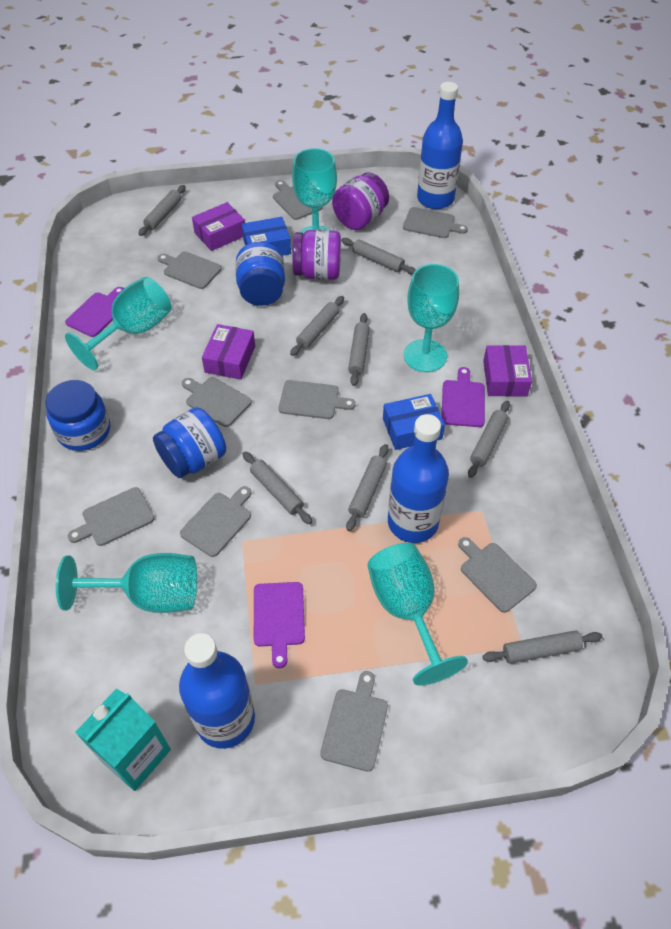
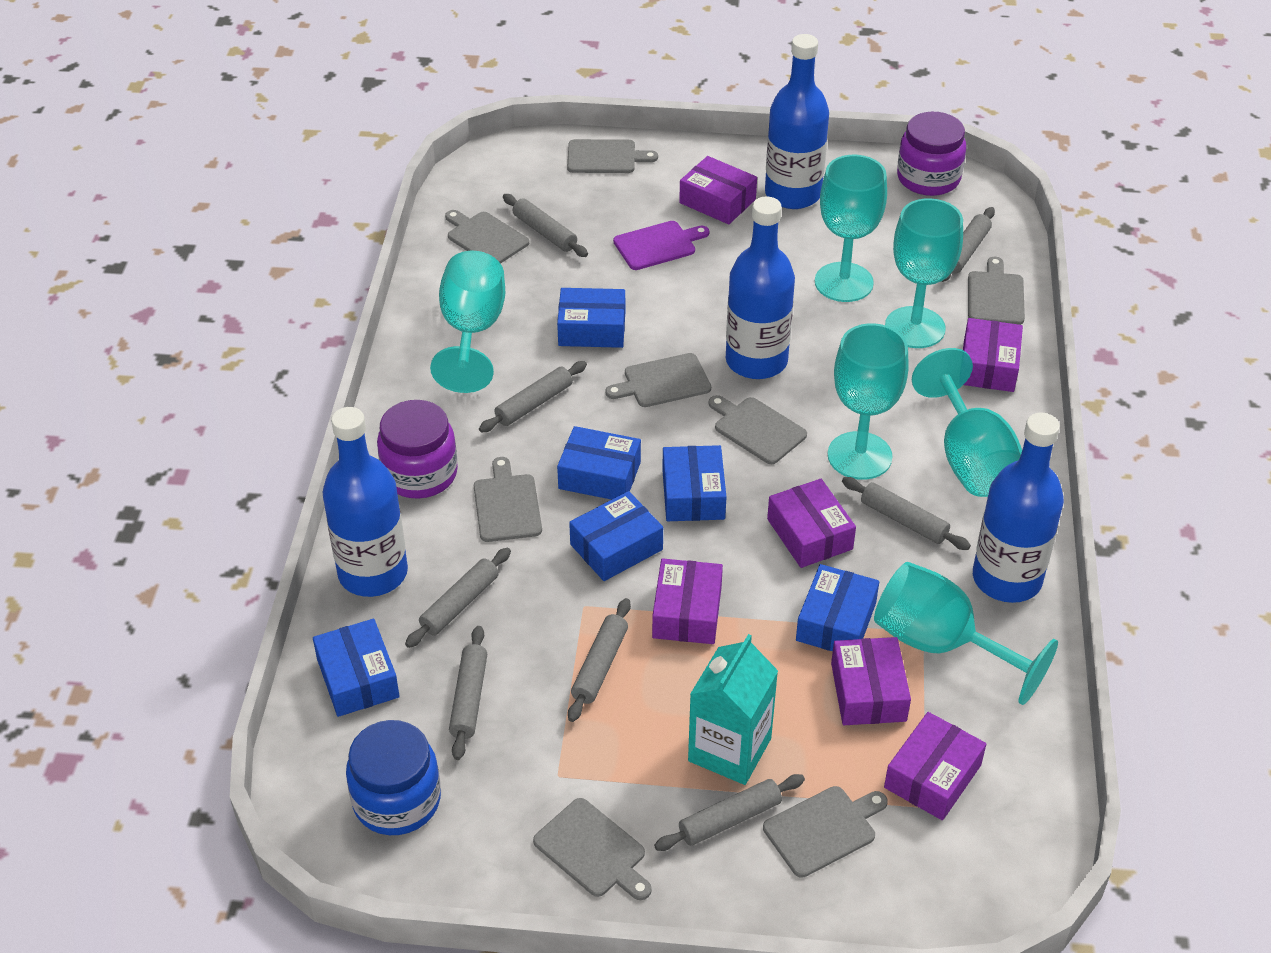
blue bottle: [179,633,255,749] [388,414,449,543] [417,82,463,209] = 3 -> [323,407,408,597] [726,197,795,379] [765,34,829,209] [973,413,1064,603] = 4
blue box: [242,217,291,256] [383,394,445,450] = 2 -> [313,619,400,717] [557,288,625,348] [557,426,641,500] [569,491,663,581] [662,445,726,521] [796,564,879,651] = 6
blue jar: [45,380,110,451] [153,407,226,478] [235,242,285,306] = 3 -> [346,720,441,835] = 1
grey cutting board: [68,487,155,546] [158,251,222,289] [180,486,252,557] [182,377,252,427] [273,180,323,220] [278,380,356,419] [320,671,388,772] [403,207,468,238] [458,537,537,613] = 9 -> [445,210,529,264] [474,457,542,542] [533,798,652,900] [567,139,658,173] [605,353,711,407] [709,395,807,464] [763,786,888,878] [968,257,1025,325] = 8
purple box: [192,202,245,251] [202,324,255,379] [483,345,532,397] = 3 -> [652,558,723,644] [679,156,757,224] [767,479,856,568] [831,637,911,725] [884,712,986,820] [963,318,1023,392] = 6
purple cutting board: [65,287,124,337] [254,582,305,668] [442,367,485,427] = 3 -> [613,221,709,270] = 1
turquoise goblet: [56,553,197,613] [65,277,172,370] [292,148,337,234] [367,543,468,686] [404,264,459,372] = 5 -> [430,251,505,393] [815,155,887,302] [828,323,909,480] [874,562,1058,705] [885,198,963,348] [912,348,1022,497] = 6

